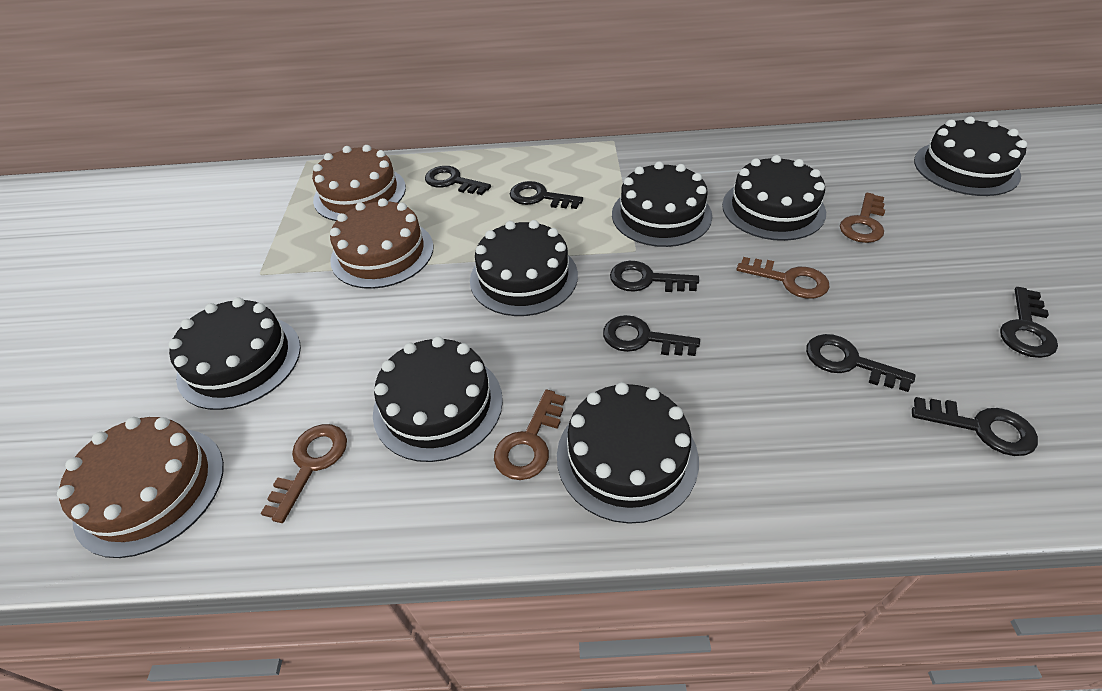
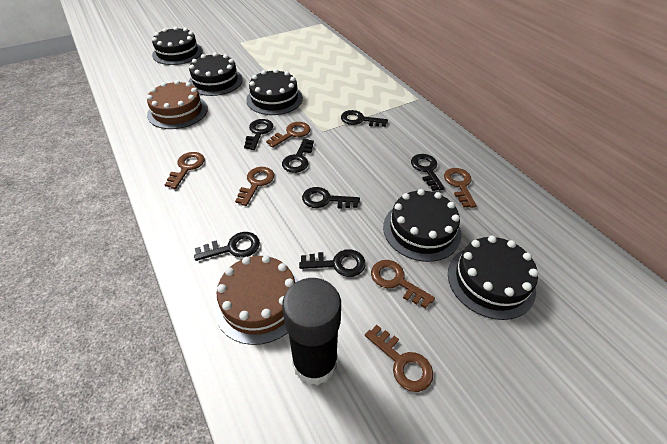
black cake: [169,298,301,410] [373,336,503,462] [470,220,578,316] [557,382,699,524] [612,161,712,247] [722,155,826,241] [914,117,1027,196] = 7 -> [152,26,203,65] [188,52,243,96] [246,69,303,115] [383,189,461,262] [448,236,538,320] = 5
black glue stick: none = 0 -> [282,278,341,385] = 1
brown cake: [57,417,224,558] [312,145,406,221] [330,198,434,289] = 3 -> [147,80,208,129] [214,255,298,345] = 2
brown key: [261,424,347,523] [494,389,566,480] [737,257,830,299] [840,193,885,243] = 4 -> [165,152,205,189] [235,167,274,206] [266,122,310,148] [365,325,433,392] [371,260,435,309] [444,168,477,208] = 6

